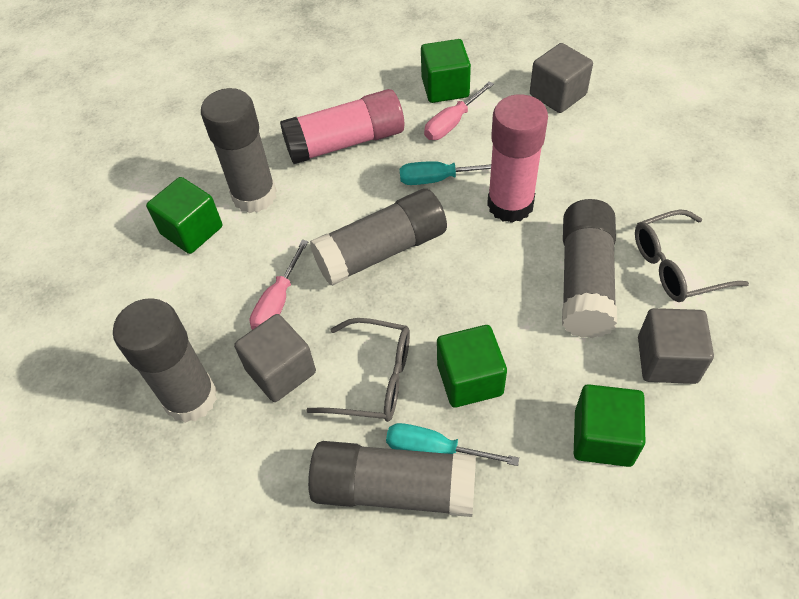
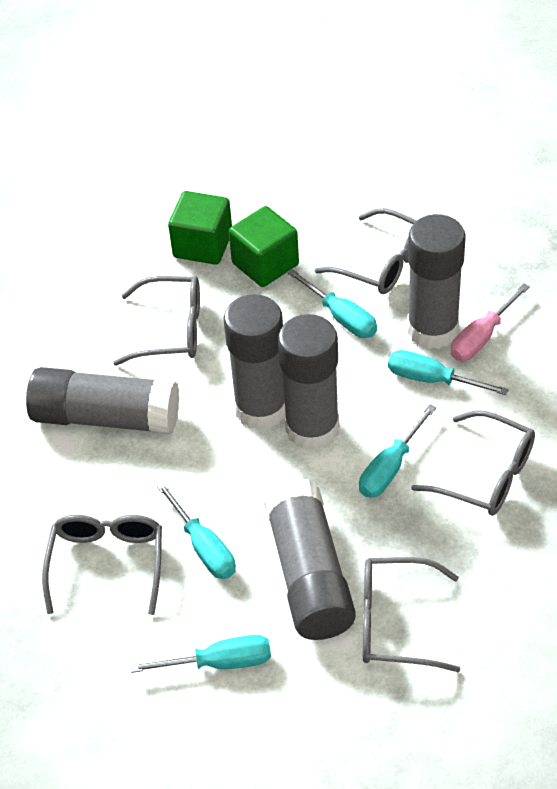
green cube: [146,177,222,254] [421,39,471,103] [437,325,507,408] [574,384,646,467] = 4 -> [168,191,232,265] [229,206,299,287] = 2
grey cube: [234,314,316,402] [530,43,593,113] [638,308,714,384] = 3 -> none = 0
grey glasses: [306,318,410,422] [635,210,749,302] = 2 -> [42,515,162,615] [113,276,200,366] [315,208,417,294] [363,557,460,672] [411,410,535,516] = 5
pink glue stick: [280,89,404,164] [487,94,548,223] = 2 -> none = 0
pink screwdriver: [250,240,309,330] [424,81,494,140] = 2 -> [451,283,530,361] = 1
turquoise screwdriver: [386,423,519,466] [400,161,491,185] = 2 -> [131,635,271,673] [157,482,236,579] [288,269,377,338] [359,404,436,498] [388,350,509,395] = 5

